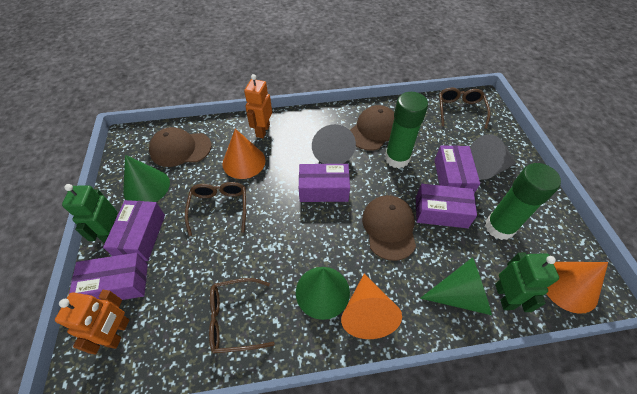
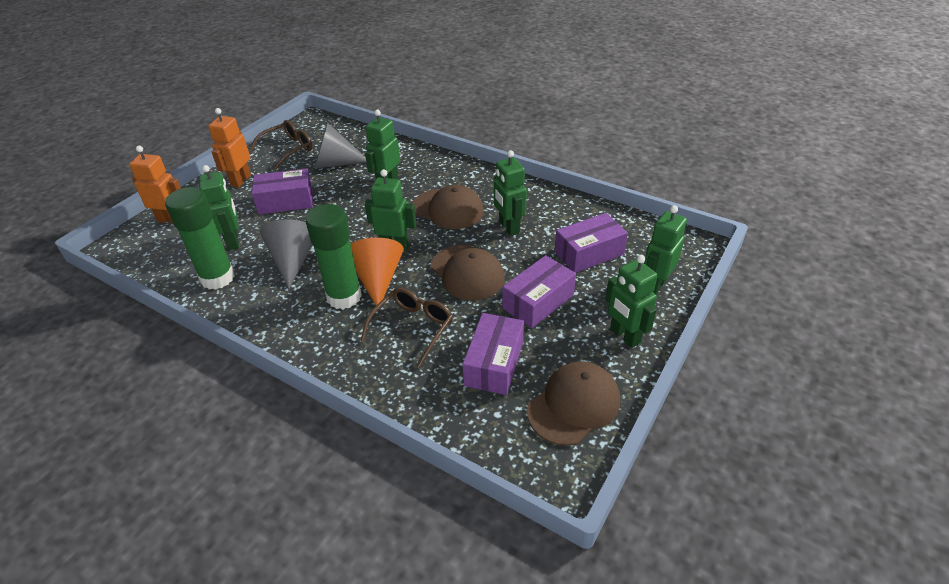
brown glasses: [185,182,246,236] [209,278,275,353] [439,88,490,129] = 3 -> [249,120,312,170] [360,287,453,368] = 2
green cone: [123,155,170,202] [296,267,350,320] [420,257,492,315] = 3 -> none = 0
green robot: [62,184,118,244] [495,253,559,312] = 2 -> [199,165,239,250] [365,109,400,179] [365,169,416,251] [494,150,527,236] [605,255,658,348] [644,205,687,295] = 6
orange cone: [222,129,265,179] [341,274,402,339] [547,262,608,314] = 3 -> [351,238,404,310] = 1
purple box: [69,253,148,300] [103,200,165,261] [299,164,350,202] [416,184,477,228] [434,145,480,193] = 5 -> [252,168,313,214] [462,313,524,395] [502,255,576,328] [555,213,628,273] = 4

